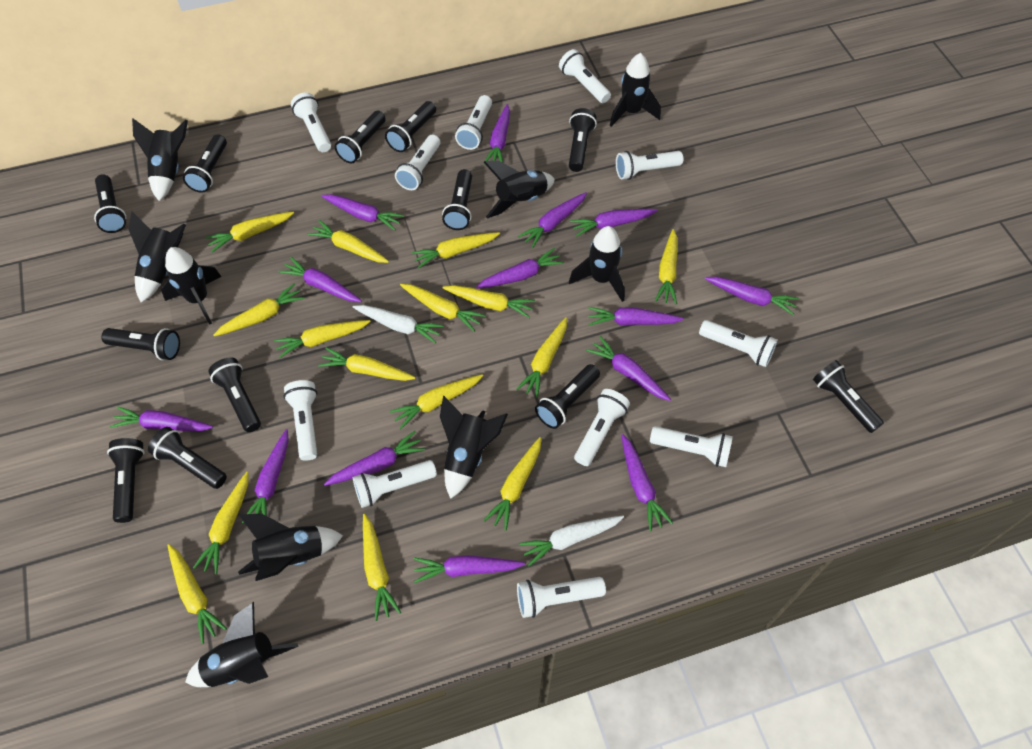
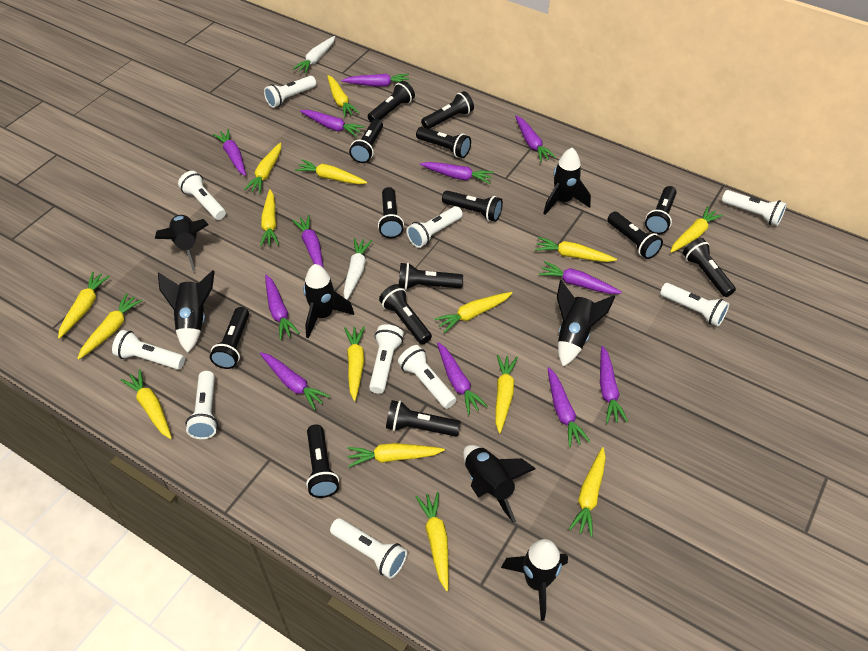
black flashlight: [94,174,126,233] [101,328,180,360] [107,438,145,523] [148,427,227,489] [183,134,227,193] [208,357,261,432] [335,111,386,163] [385,101,436,152] [442,169,472,230] [535,364,600,429] [569,108,597,172] [813,360,884,433] = 12 -> [210,307,249,369] [306,424,339,498] [349,119,383,163] [368,81,415,122] [378,187,404,238] [379,284,432,344] [386,400,461,437] [399,263,463,290] [416,127,471,158] [421,91,474,129] [442,190,503,222] [607,211,663,259] [645,186,677,234] [683,238,736,297] = 14
black rocket: [128,211,186,302] [132,118,188,201] [161,247,222,325] [185,602,298,687] [238,514,343,581] [440,396,508,499] [484,161,555,218] [569,226,625,302] [610,53,661,127] = 9 -> [155,215,208,271] [158,270,215,353] [303,264,354,338] [463,445,536,523] [501,539,568,621] [543,148,591,215] [557,280,616,367] = 7
purple carrot: [110,406,213,431] [242,429,289,524] [279,257,362,302] [321,194,404,231] [324,431,425,486] [414,555,525,583] [476,248,564,289] [483,104,510,165] [518,192,587,248] [570,209,658,237] [586,336,671,401] [588,307,684,326] [621,434,673,531] [705,277,799,315] = 14 -> [213,129,246,176] [260,352,330,410] [265,275,300,340] [292,215,323,267] [300,110,365,137] [341,74,409,87] [420,162,494,184] [437,342,488,415] [515,115,556,162] [539,261,622,294] [548,367,590,447] [600,346,628,423] = 12
white flashlight: [283,380,317,461] [291,92,331,152] [352,460,437,508] [395,134,440,190] [455,95,492,150] [517,577,606,618] [559,49,611,103] [574,389,630,466] [616,151,683,180] [650,426,733,467] [699,320,777,367] = 11 -> [112,330,185,370] [178,171,226,220] [186,371,218,439] [264,76,316,108] [330,518,407,579] [369,324,404,394] [398,345,456,409] [407,206,463,248] [660,283,729,327] [722,190,787,226] = 10

